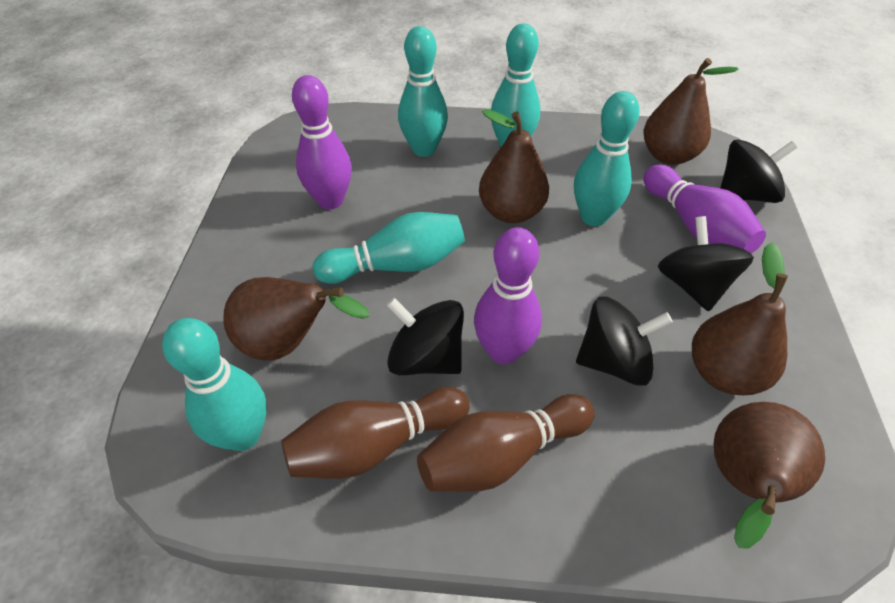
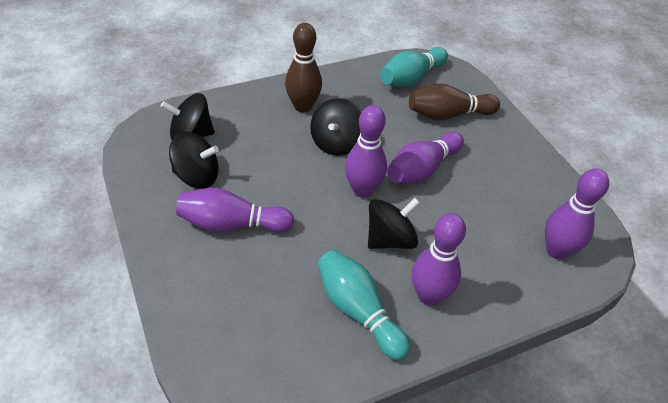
brown pear: [223,277,370,361] [479,109,549,223] [644,58,738,165] [692,243,788,395] [714,402,825,548] = 5 -> none = 0
purple bowling pin: [292,75,352,209] [474,227,542,364] [643,165,766,254] = 3 -> [176,188,294,232] [345,105,387,198] [387,131,464,183] [412,213,466,306] [545,168,609,260] = 5
turquoise bowling pin: [162,318,267,451] [313,212,465,284] [398,26,448,157] [491,23,540,147] [574,91,640,226] = 5 -> [317,250,410,360] [380,47,448,87] = 2

